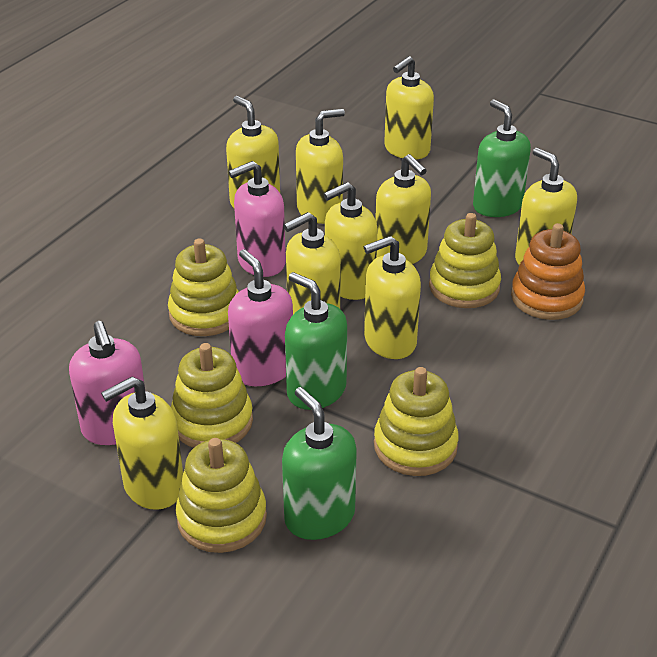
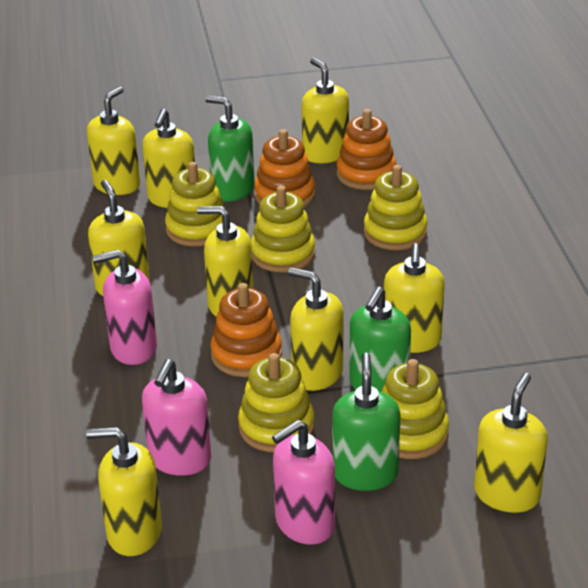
orange stacking toy: [511,223,585,320] = 1 -> [210,283,282,377] [254,129,315,207] [337,109,396,190] = 3

